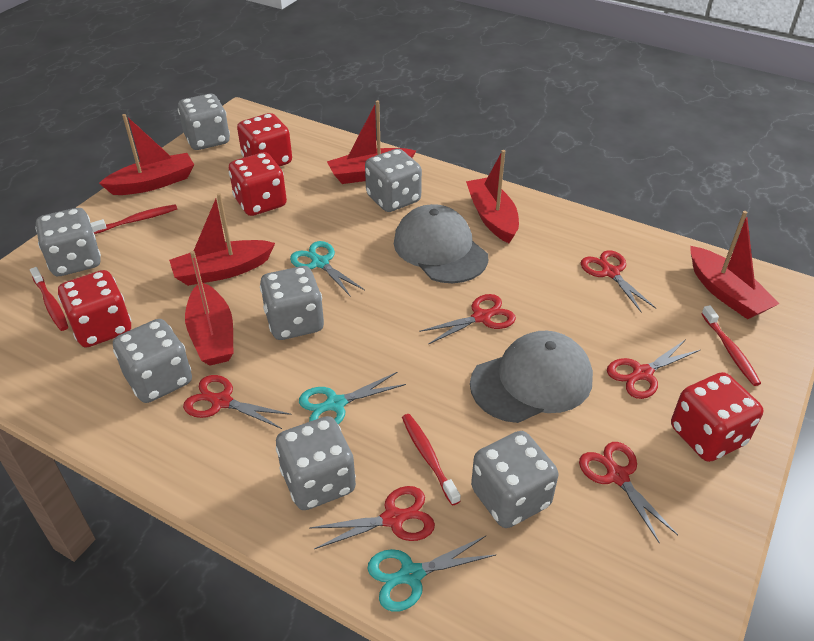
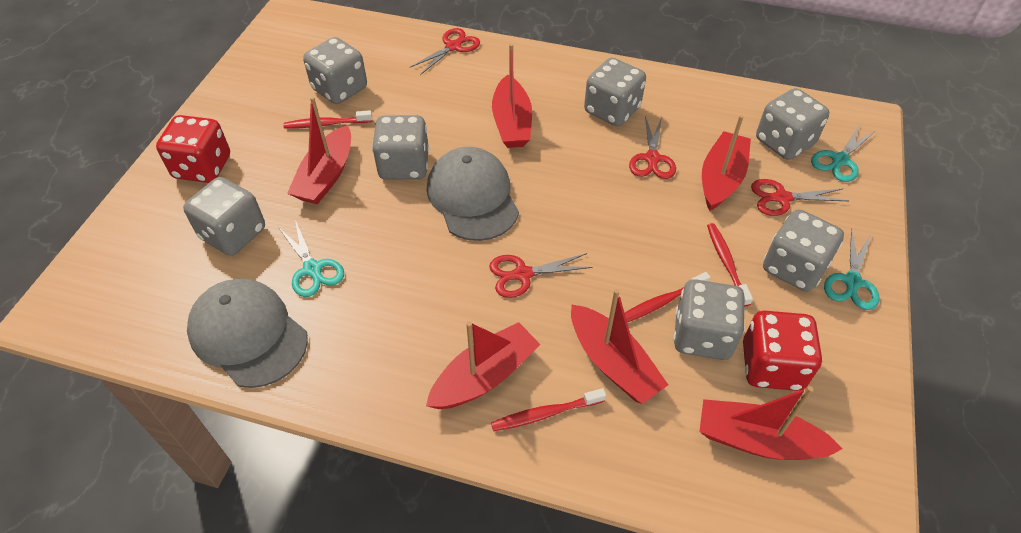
red dice: [58,270,131,347] [229,152,287,216] [237,113,292,167] [671,372,763,462] = 4 -> [156,115,230,183] [743,311,822,391] = 2
red scissors: [183,375,292,429] [310,486,435,549] [419,294,516,344] [579,442,678,544] [581,250,656,313] [607,339,700,399] = 6 -> [410,28,480,75] [489,253,593,298] [629,116,676,179] [751,179,849,216] = 4

